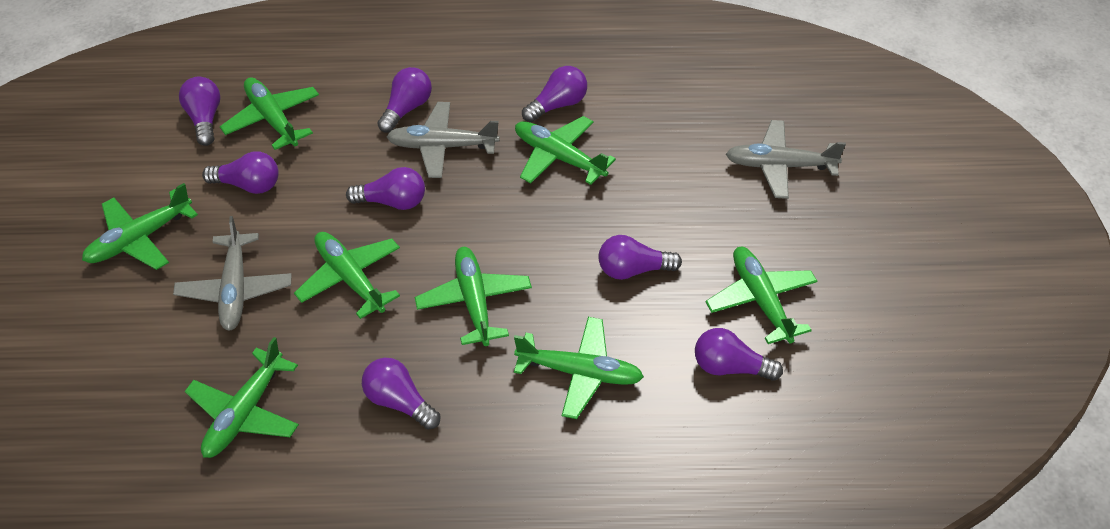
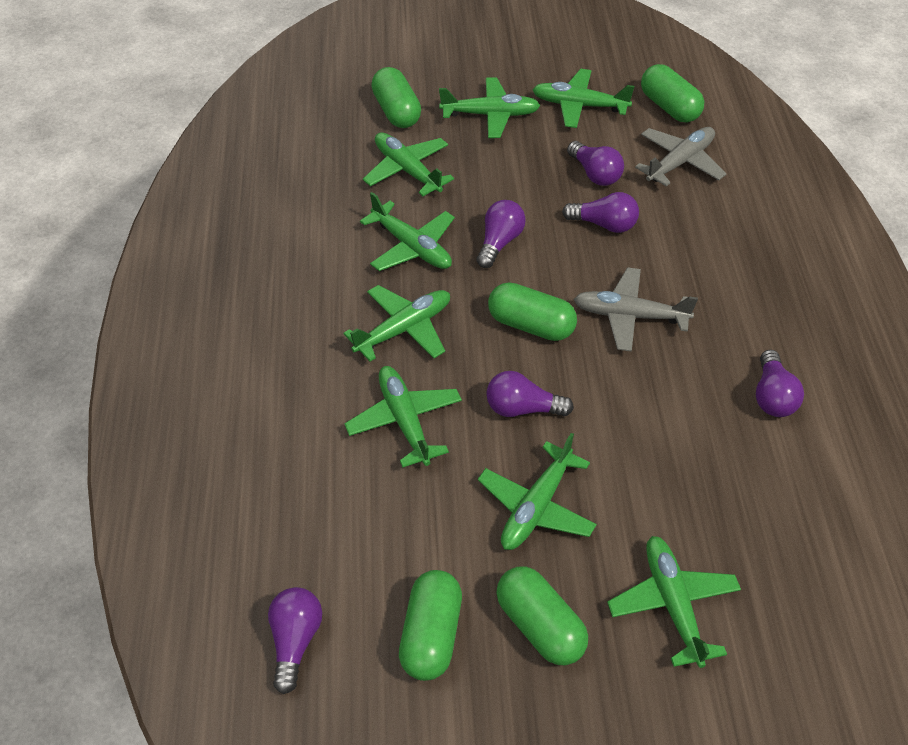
green capsule: none = 0 -> [371,67,421,128] [399,570,462,681] [488,282,577,341] [496,567,588,665] [641,64,704,123] = 5
grey plane: [173,216,292,330] [386,102,500,178] [726,120,846,199] = 3 -> [574,267,698,352] [635,127,727,186] = 2
purple light bulb: [179,77,221,146] [202,152,279,194] [346,167,425,210] [362,358,440,430] [377,67,432,132] [522,66,587,122] [598,235,682,280] [695,328,783,381] = 8 -> [268,587,322,694] [476,200,526,268] [486,371,574,417] [562,192,639,233] [567,141,624,186] [756,350,804,417] = 6

